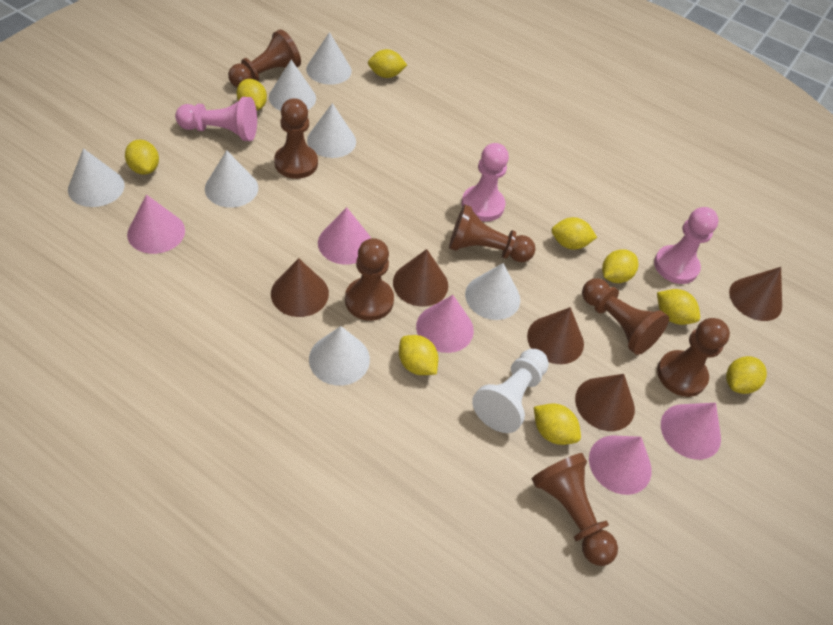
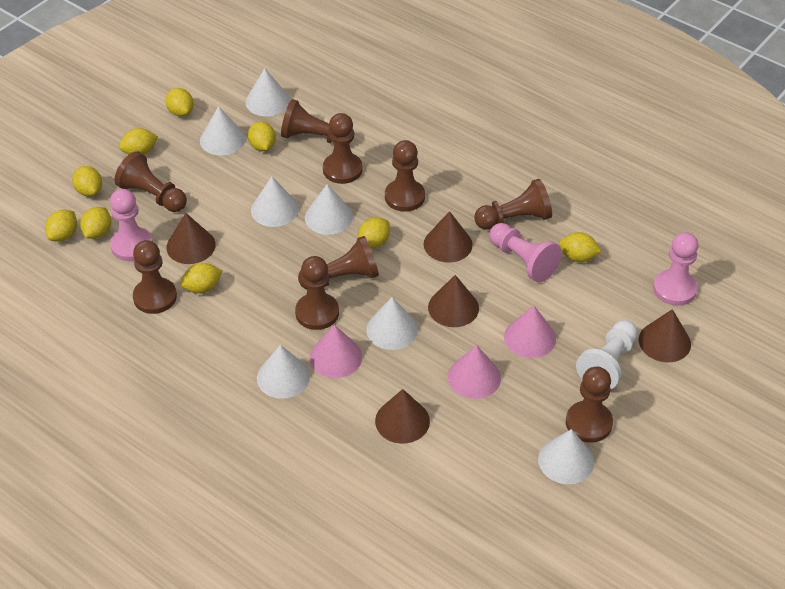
brown pawn: [228,29,301,87] [274,98,318,179] [345,238,394,321] [449,204,536,262] [532,453,618,566] [582,278,669,355] [657,318,730,397] = 7 -> [115,151,187,212] [133,240,177,314] [281,99,353,144] [295,256,339,330] [298,236,379,289] [323,113,363,184] [385,140,425,212] [474,179,552,230] [566,367,613,443] = 9
pink cone: [127,195,185,254] [318,207,371,265] [416,295,474,353] [589,435,652,495] [661,403,721,460] = 5 -> [310,325,362,378] [448,345,501,399] [504,305,556,358] = 3

